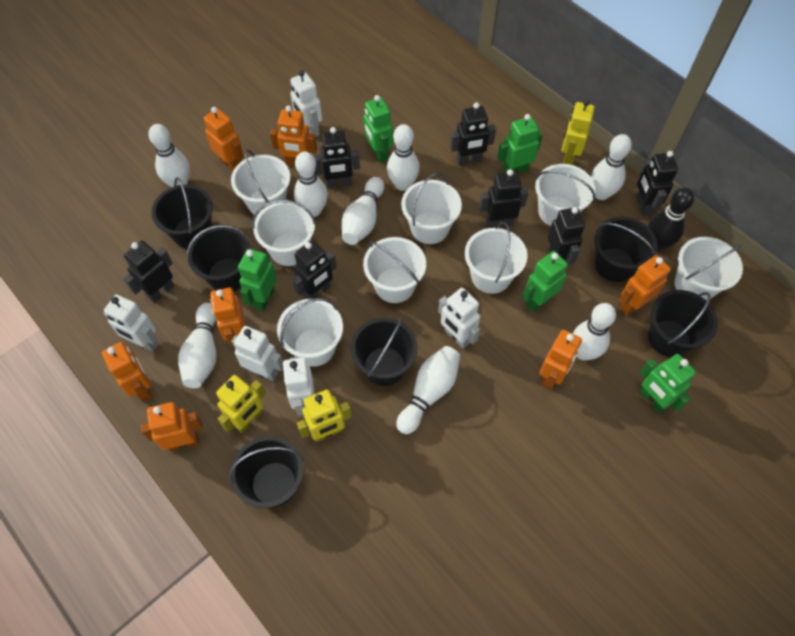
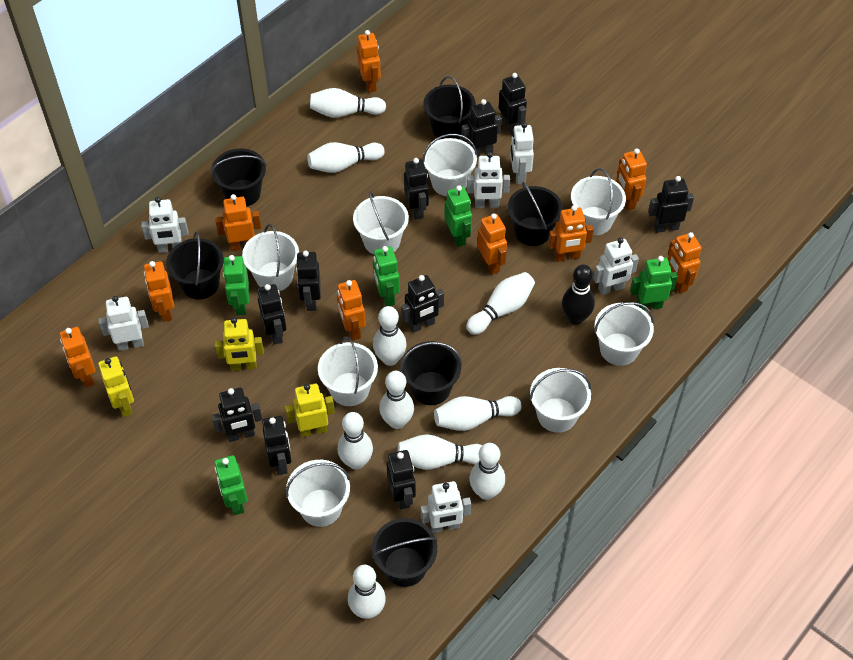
black robot: [124,240,175,303] [292,240,336,299] [313,127,360,188] [450,102,496,166] [479,169,529,228] [548,207,585,264] [636,151,678,216] = 7 -> [212,388,262,442] [257,284,286,345] [262,416,292,475] [296,251,321,311] [387,450,416,510] [401,275,444,333] [404,158,429,220] [461,99,502,157] [499,73,527,135] [648,176,694,233] = 10
orange robot: [102,342,153,402] [141,402,203,451] [203,107,244,171] [210,288,246,346] [270,106,317,166] [539,329,582,390] [619,255,671,316] = 7 -> [60,327,96,387] [144,261,174,322] [215,194,261,251] [337,280,365,341] [357,30,381,93] [477,213,507,275] [548,205,594,262] [616,148,647,210] [668,232,701,293] = 9
white bowling pin: [148,124,190,187] [178,303,217,388] [294,152,328,217] [342,177,384,245] [387,124,420,191] [396,346,460,435] [573,303,616,361] [591,134,632,200] = 8 -> [307,142,385,173] [310,88,386,118] [338,412,373,470] [348,565,386,619] [373,306,407,366] [379,371,414,429] [398,434,482,470] [434,396,522,431] [466,272,535,335] [469,443,505,500] = 10
white robot: [104,295,159,352] [231,326,283,381] [282,357,315,416] [290,70,322,137] [438,288,480,349] = 5 -> [98,296,149,351] [141,197,189,253] [421,481,471,533] [467,152,510,208] [510,122,534,184] [593,238,639,295] = 6

